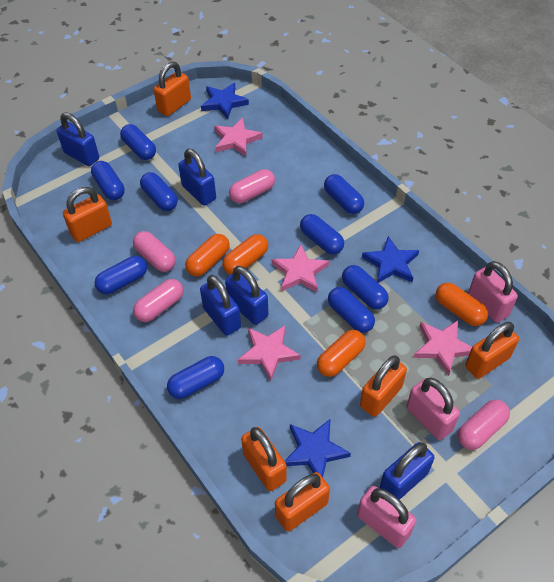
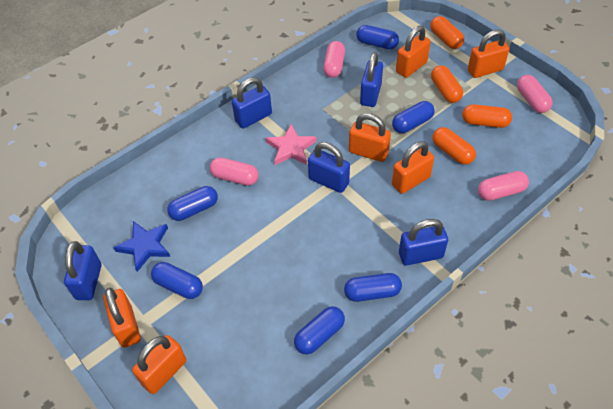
blue capsule: [91,161,125,200] [95,256,147,294] [120,124,156,160] [140,172,178,211] [167,356,224,399] [300,214,344,254] [324,174,364,214] [328,287,375,333] [342,265,388,309] = 9 -> [151,262,203,299] [167,186,218,221] [294,306,345,355] [344,273,402,302] [356,25,399,49] [392,101,435,133] = 6
blue star: [201,83,249,119] [285,418,351,477] [362,236,419,283] = 3 -> [113,221,170,272] = 1
pink padlock: [357,486,416,548] [407,378,460,440] [468,261,518,323] = 3 -> none = 0
pink star: [214,117,263,157] [238,325,301,381] [272,244,329,292] [414,320,472,376] = 4 -> [266,124,317,165] = 1

